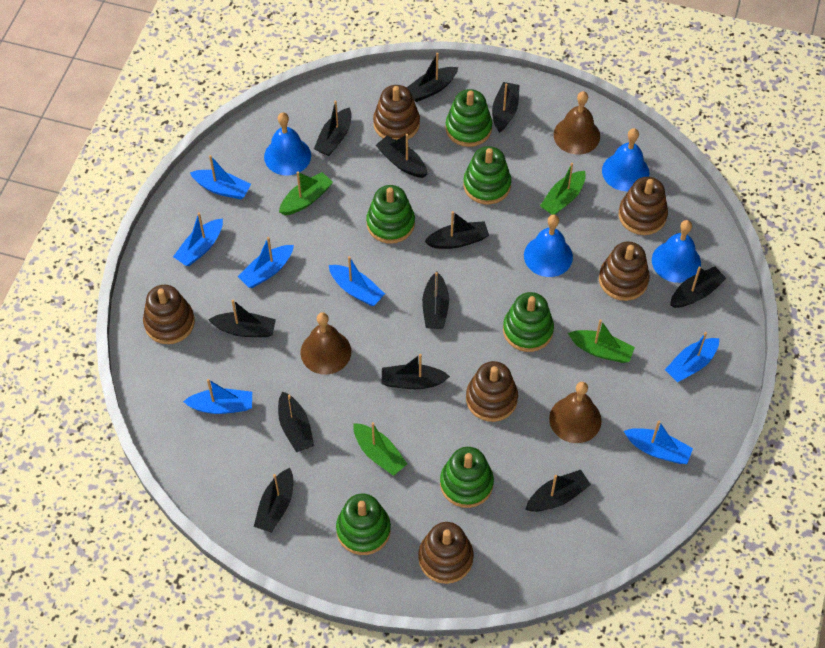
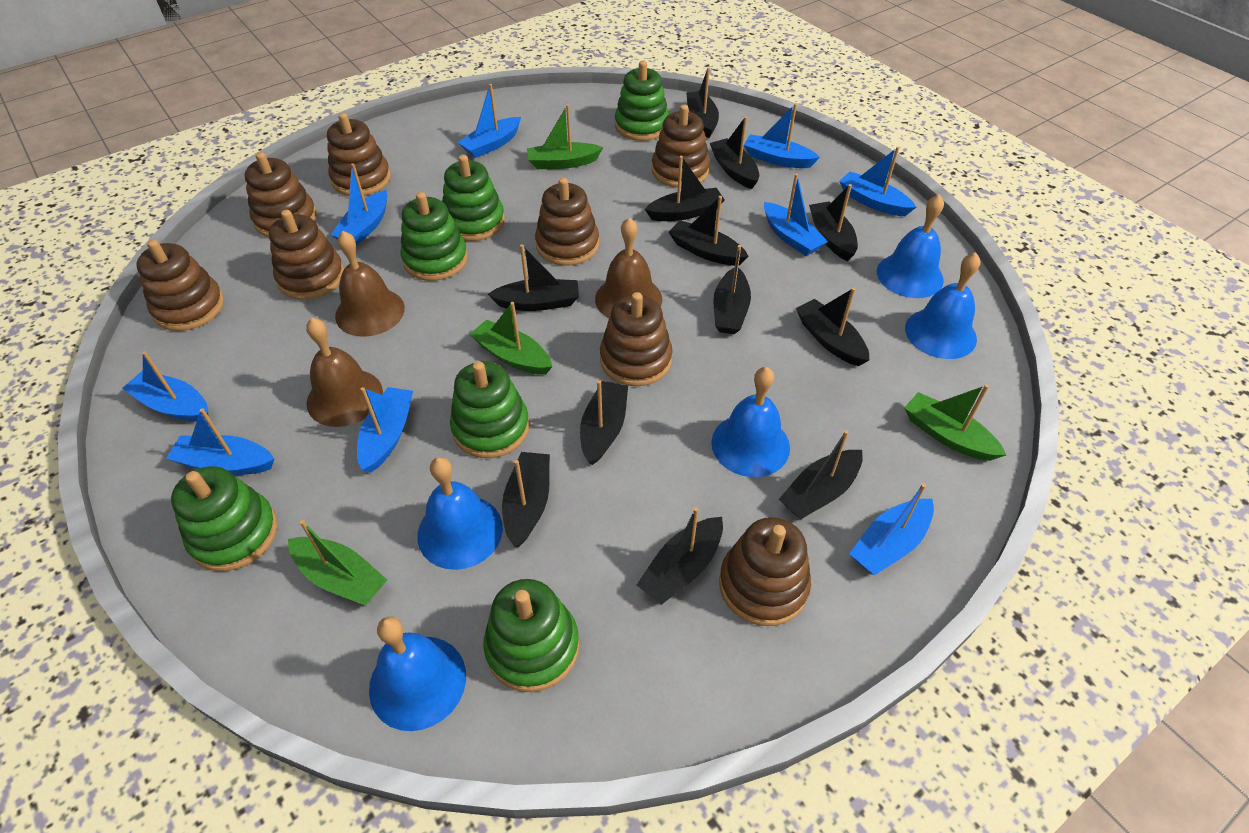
blue bell: [264,112,311,176] [524,214,573,277] [602,128,649,191] [652,220,701,283] = 4 -> [369,617,466,731] [417,457,503,570] [711,367,790,477] [877,194,944,298] [905,252,980,359] = 5
blue boat: [173,212,223,266] [183,379,252,414] [190,155,251,199] [237,237,294,288] [329,256,385,306] [624,421,693,464] [665,332,719,382] = 7 -> [122,351,208,422] [166,408,274,475] [331,163,388,245] [357,387,413,473] [458,84,521,158] [744,103,820,168] [764,174,828,256] [839,147,916,216] [849,483,934,575] = 9
brown stacking toy: [143,285,195,344] [373,85,420,140] [418,522,474,584] [466,361,518,422] [599,241,650,301] [619,177,668,235] = 6 -> [136,239,224,331] [245,152,317,238] [269,210,344,300] [327,113,391,196] [535,178,599,266] [600,292,673,386] [652,105,710,188] [719,517,811,626] = 8

